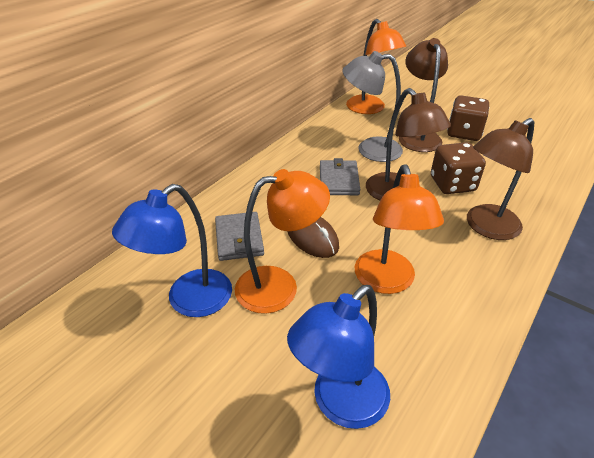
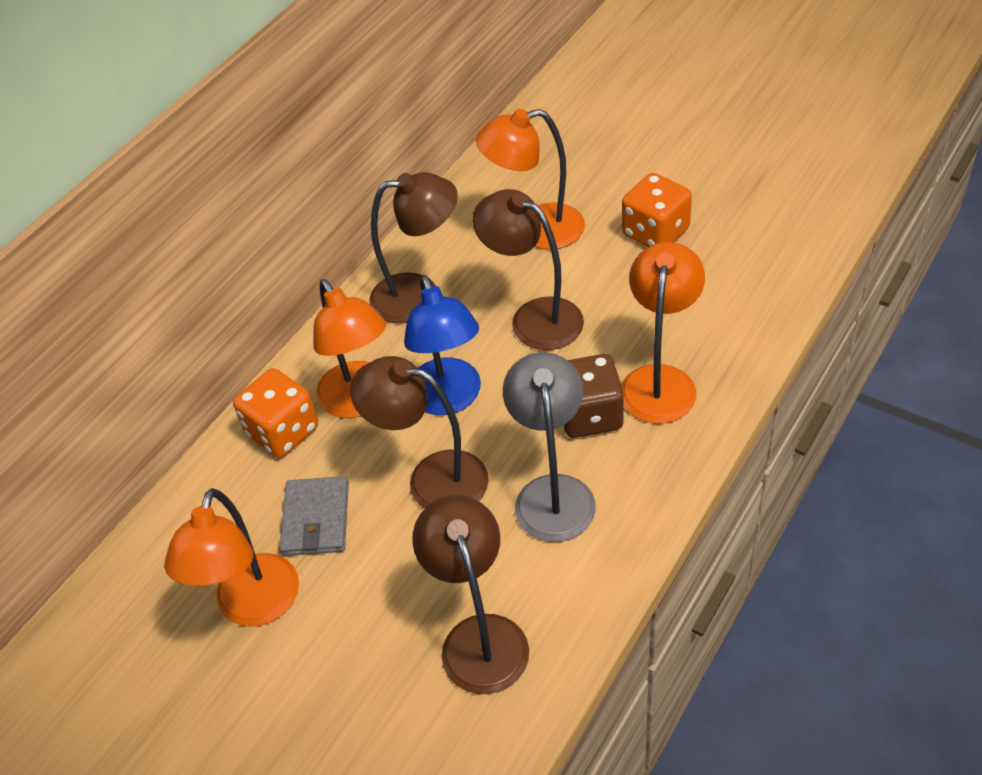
blue lamp: [112,184,232,317] [287,285,390,429] = 2 -> [404,275,481,415] = 1
brown dice: [431,142,486,194] [447,95,489,141] = 2 -> [563,354,624,438] = 1
brown lamp: [366,88,451,200] [399,38,448,152] [467,118,534,240] = 3 -> [350,356,489,509] [370,172,458,324] [412,495,529,694] [472,189,584,350] = 4
brown mouse: [288,217,339,258] = 1 -> none = 0
grey wallet: [215,212,264,261] [320,158,360,195] = 2 -> [279,476,349,556] = 1
orange dice: none = 0 -> [233,368,318,458] [622,173,692,247] = 2
orange lamp: [235,169,330,314] [346,19,406,114] [355,164,444,294] = 3 -> [164,488,299,627] [313,279,386,418] [476,109,585,250] [621,242,705,424] = 4

